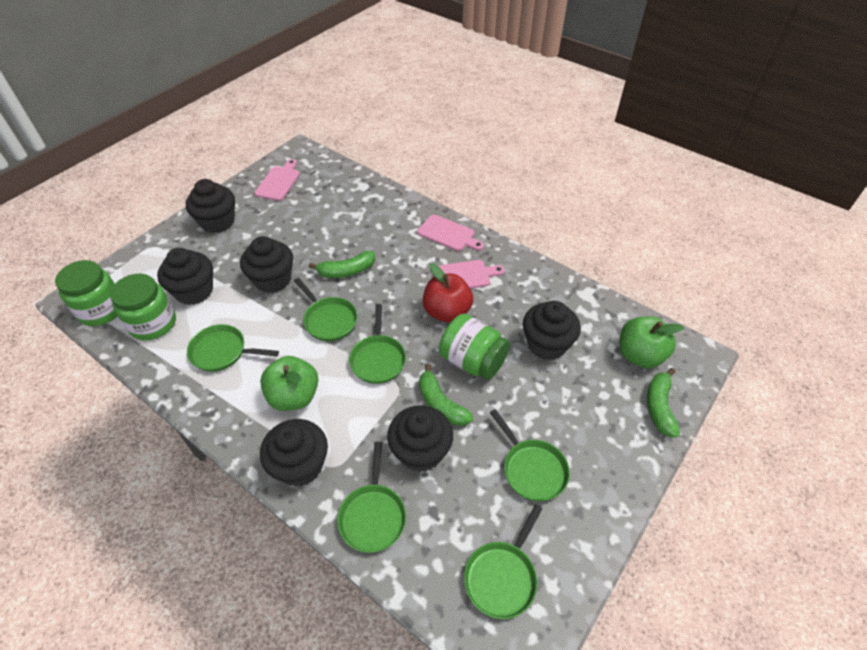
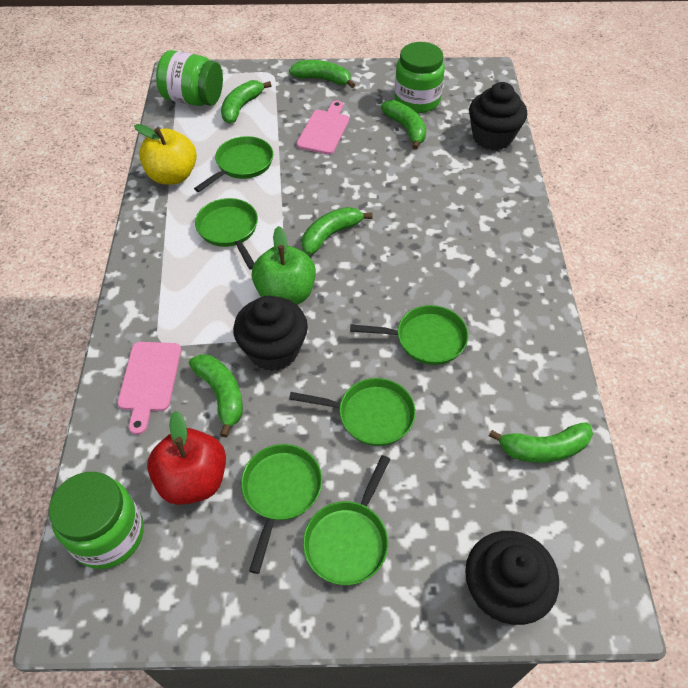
black cupcake: [157,248,213,305] [186,179,235,233] [240,236,293,293] [260,419,328,487] [387,405,453,472] [523,301,581,360] = 6 -> [233,296,308,371] [465,531,559,625] [469,82,527,150] = 3
green apple: [260,356,319,411] [619,316,685,368] = 2 -> [252,226,316,305] = 1
green banana: [309,251,375,278] [419,363,473,426] [647,368,680,438] = 3 -> [189,354,243,437] [221,80,272,124] [289,60,355,88] [302,207,372,255] [381,100,426,150] [489,422,593,463] = 6
pink cutting board: [254,159,300,201] [417,214,484,251] [432,260,505,289] = 3 -> [117,342,181,435] [297,100,349,155] = 2
yellow apple: none = 0 -> [134,124,197,185] = 1

